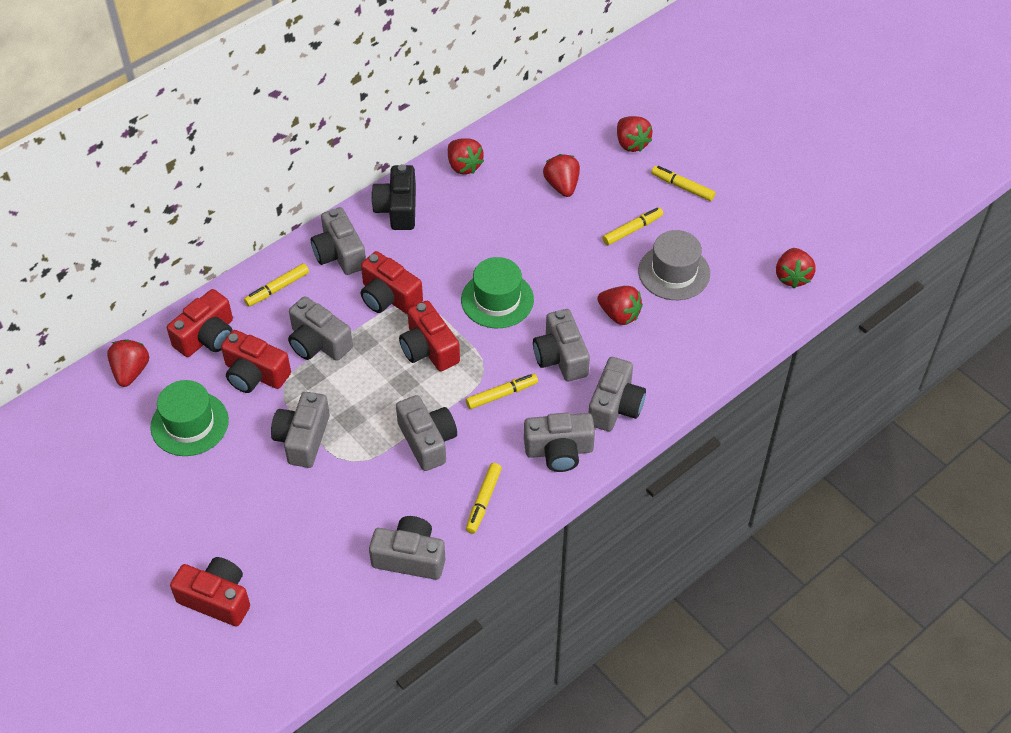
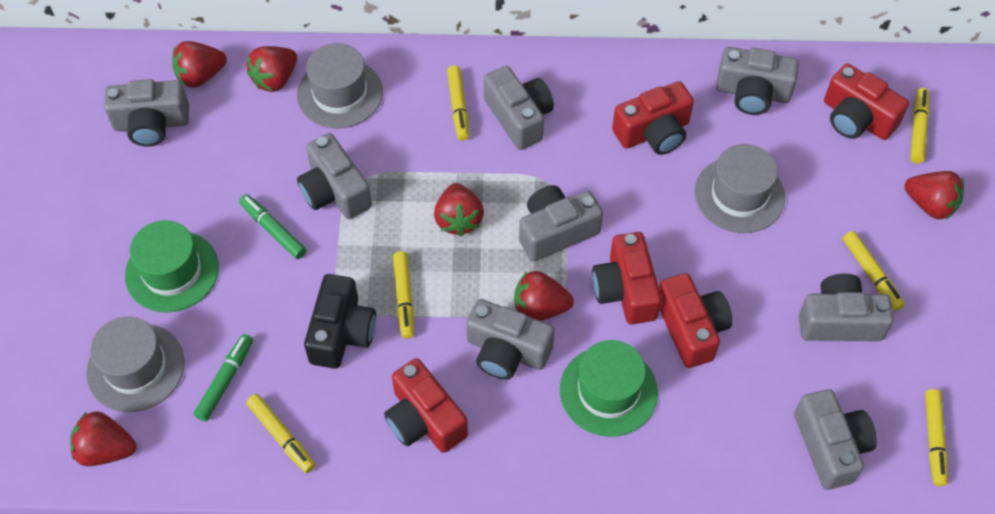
green marker: none = 0 -> [194,334,253,421] [239,194,306,259] = 2
grey hat: [638,230,710,300] = 1 -> [86,317,185,412] [297,43,383,128] [695,144,785,233] = 3
yellow marker: [244,263,309,307] [466,374,538,409] [466,463,502,534] [602,207,663,245] [651,166,715,201] = 5 -> [246,394,315,473] [393,251,414,339] [447,65,469,141] [843,231,905,311] [910,88,929,163] [925,389,948,486] = 6

